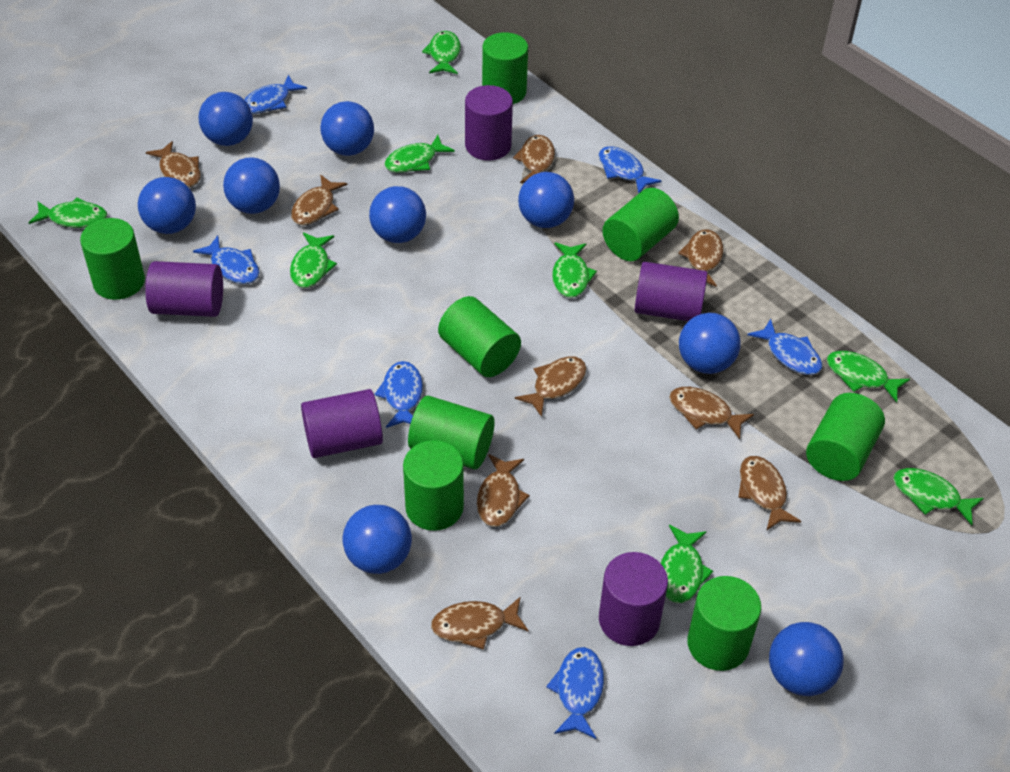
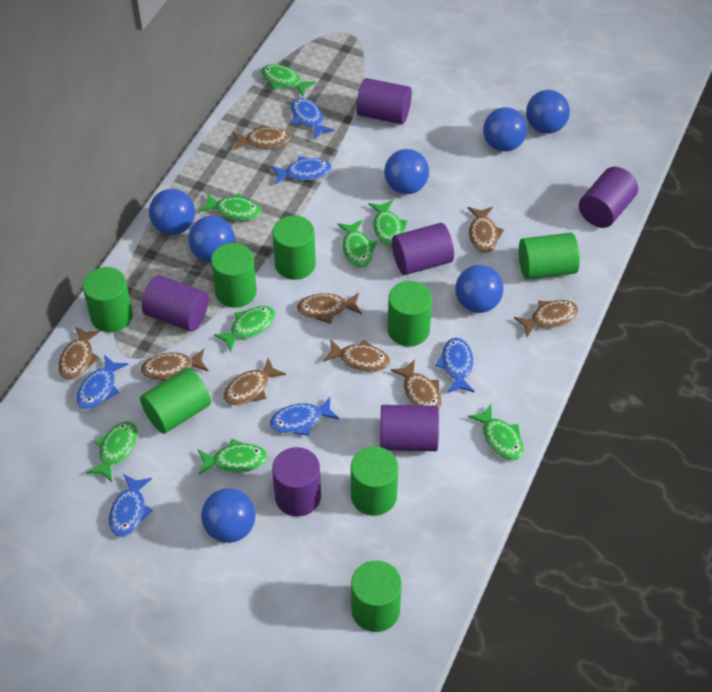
blue ball: [138,177,196,234] [199,92,253,146] [223,157,280,214] [320,101,374,156] [343,505,412,574] [369,186,426,243] [518,172,574,228] [679,313,741,374] [769,622,844,696] = 9 -> [149,189,195,235] [188,216,235,263] [201,488,255,543] [384,149,429,194] [455,265,504,313] [483,107,527,152] [526,90,570,134] = 7
purple cylinder: [145,261,223,317] [301,389,383,458] [465,85,513,161] [599,552,668,646] [634,262,708,321] = 5 -> [142,275,208,332] [272,447,321,517] [356,78,412,124] [380,405,439,451] [392,223,454,275] [579,167,638,228] = 6

